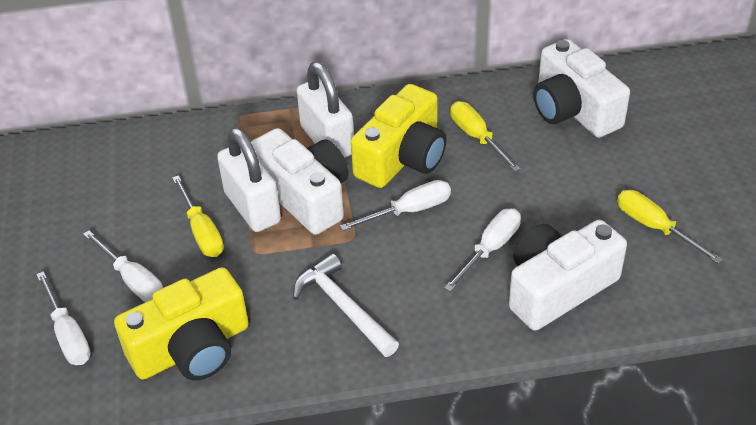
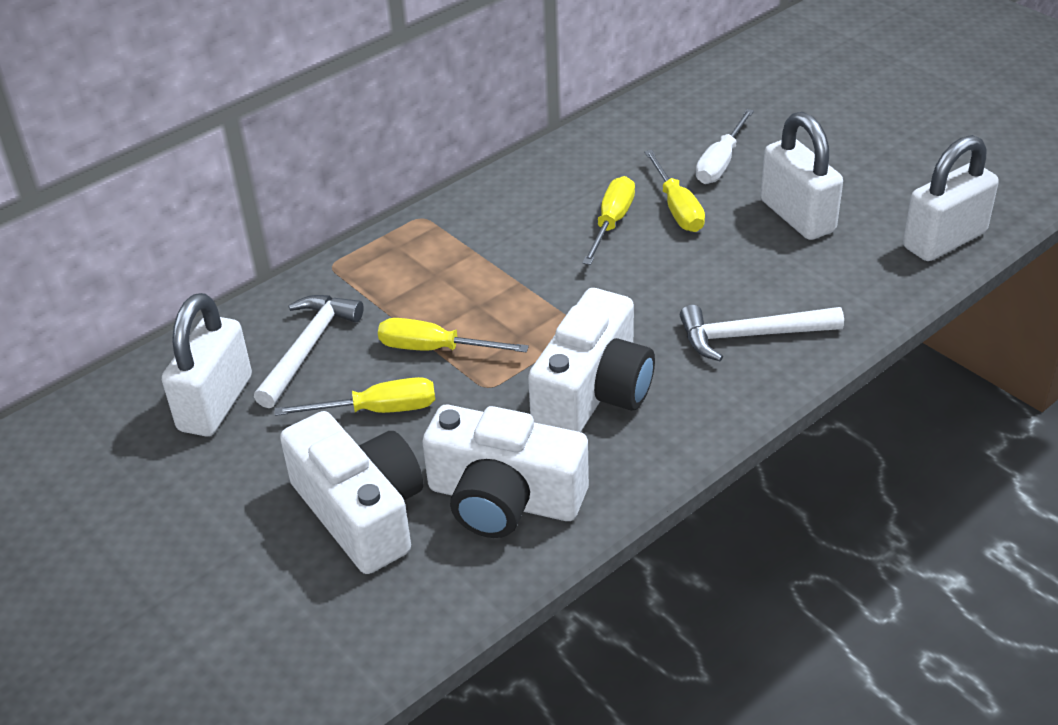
white hammer: [293,254,399,357] = 1 -> [254,295,364,408] [680,305,844,361] = 2
white padlock: [217,128,281,232] [297,62,354,158] = 2 -> [162,293,252,436] [761,112,843,240] [903,135,999,261] = 3
white screwdriver: [36,271,91,365] [83,230,163,302] [340,180,451,231] [444,208,521,292] = 4 -> [696,109,754,184] = 1
yellow camera: [114,267,249,380] [351,84,446,188] = 2 -> none = 0
yellow screwdriver: [172,175,224,257] [450,101,521,172] [617,190,723,264] = 3 -> [275,377,435,416] [378,318,529,352] [582,176,635,265] [644,150,705,232] = 4

